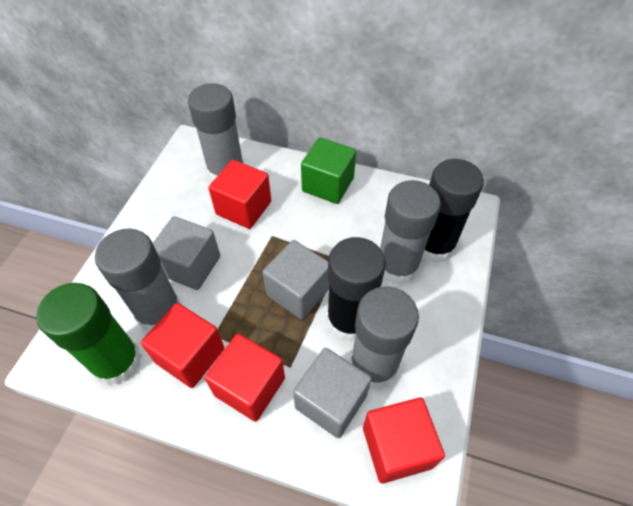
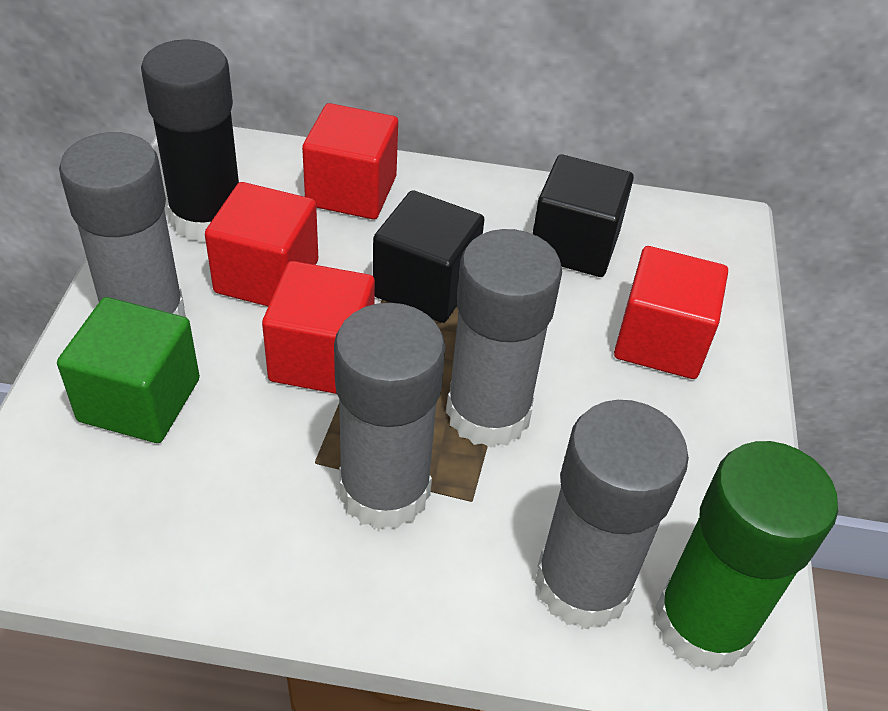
black cube: none = 0 -> [373,190,485,323] [532,155,634,277] = 2
black glue stick: [327,237,386,341] [422,159,484,263] = 2 -> [141,39,239,243] = 1
grey cube: [153,216,220,290] [262,240,329,319] [293,348,372,438] = 3 -> none = 0

